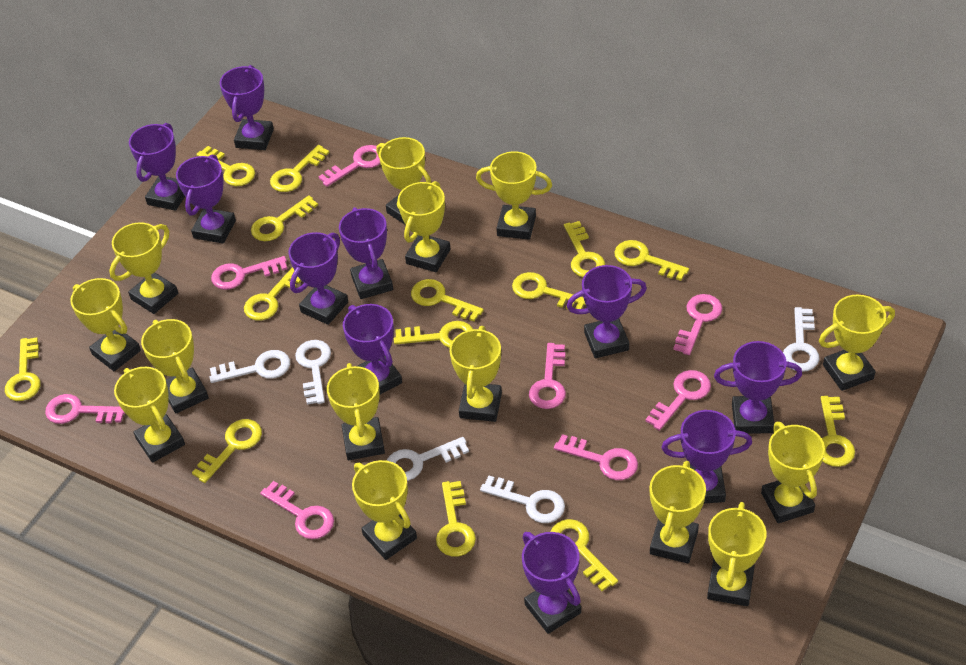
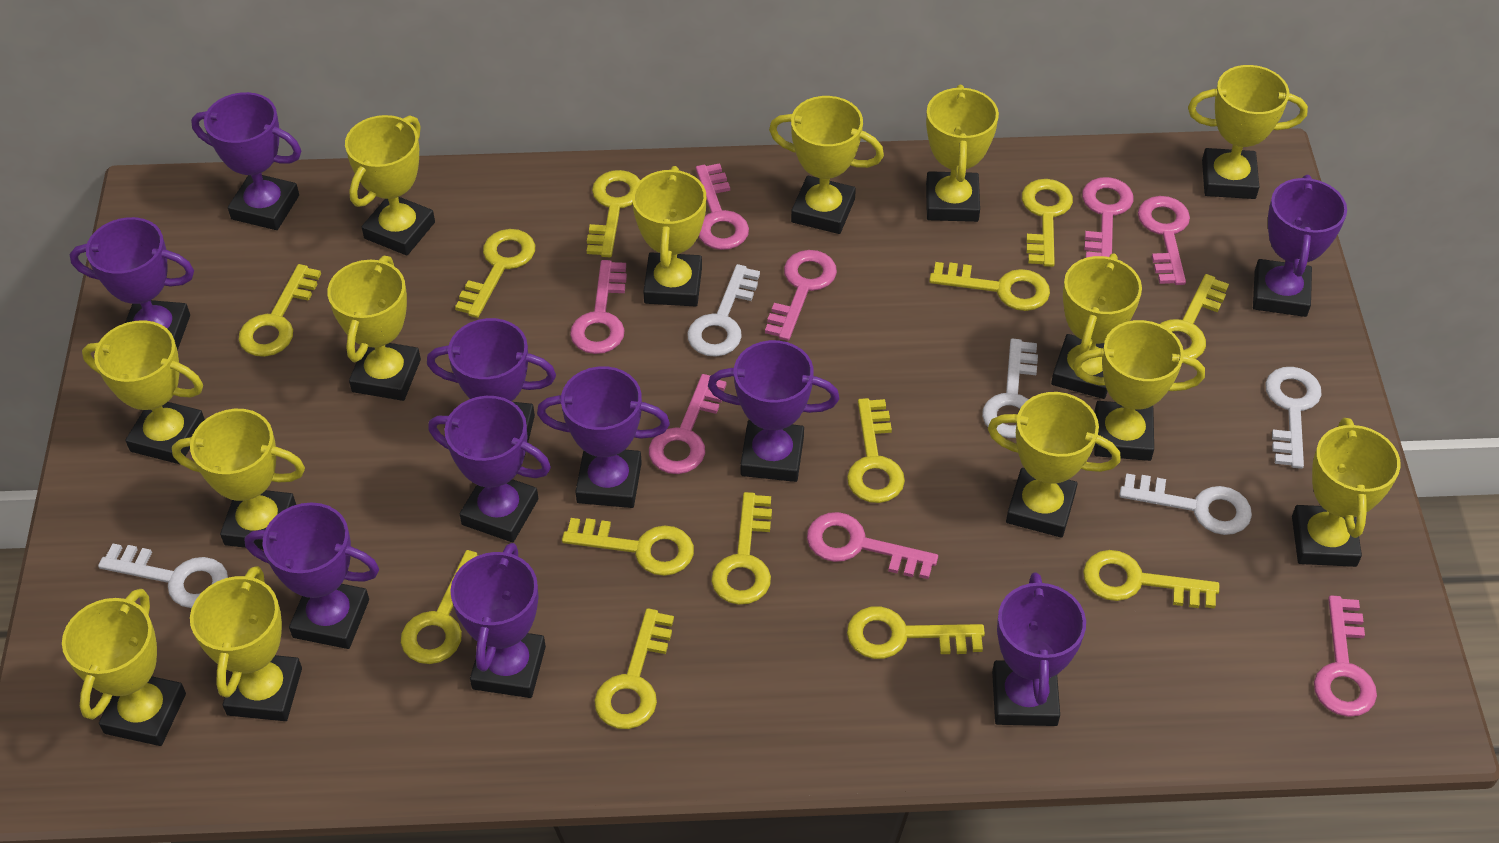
yellow key: [5,338,41,401] [192,419,262,483] [196,146,255,186] [244,267,301,321] [251,195,318,241] [270,145,329,192] [394,321,473,348] [411,279,484,322] [436,481,476,557] [512,272,586,309] [551,519,618,591] [564,221,605,278] [614,240,689,281] [821,396,855,467] = 14 -> [238,264,321,357] [401,550,478,664] [455,229,535,318] [562,518,694,576] [587,170,640,257] [594,608,674,729] [711,492,772,605] [847,398,905,503] [847,606,985,659] [929,262,1050,311] [1022,179,1073,267] [1083,550,1219,609] [1160,274,1229,359] = 13

